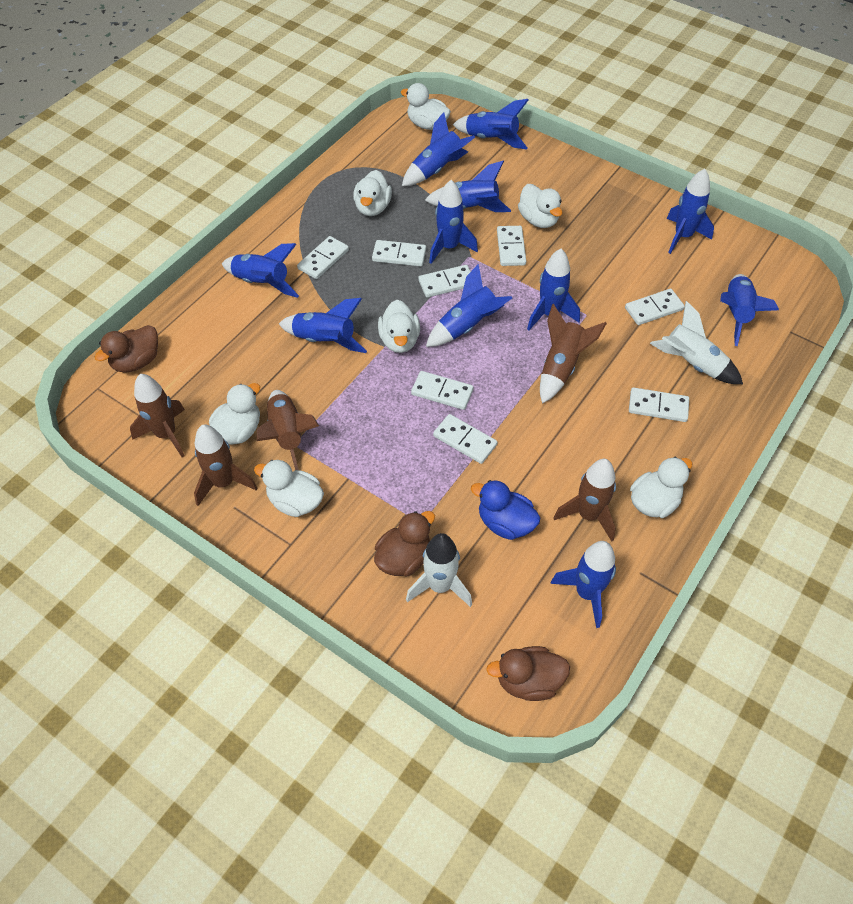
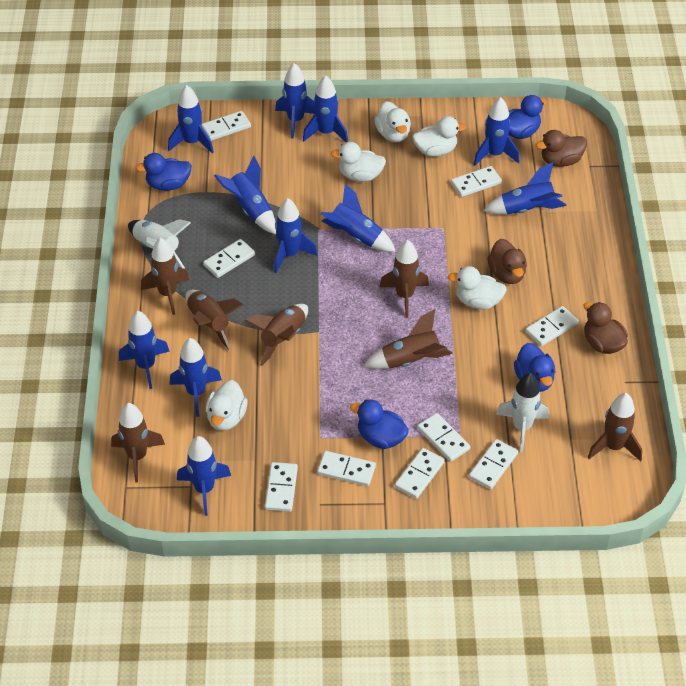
blue duck: [471,480,540,540] = 1 -> [135,153,192,191] [350,400,409,449] [509,95,547,139] [514,343,555,392] = 4
brown rocket: [130,374,185,457] [194,425,257,506] [257,390,319,470] [540,304,607,404] [553,459,616,542] = 5 -> [111,403,165,482] [141,238,189,315] [185,290,244,350] [244,304,308,366] [364,309,453,369] [379,240,429,318] [587,393,642,462] = 7
white domino: [297,236,349,279] [372,240,426,266] [411,371,473,410] [418,265,471,298] [433,414,497,464] [497,226,526,266] [625,289,685,325] [629,387,689,422] = 8 -> [201,111,251,141] [203,239,255,278] [265,462,298,512] [317,451,376,486] [395,448,445,499] [417,413,470,462] [451,166,502,197] [469,439,518,489] [525,306,579,346] = 9
white duck: [209,383,260,445] [254,460,324,517] [353,170,392,216] [378,300,420,353] [401,83,451,130] [518,184,563,228] [630,457,692,518] = 7 -> [206,380,247,431] [331,142,386,182] [375,101,411,142] [412,116,467,157] [448,266,507,310] = 5

